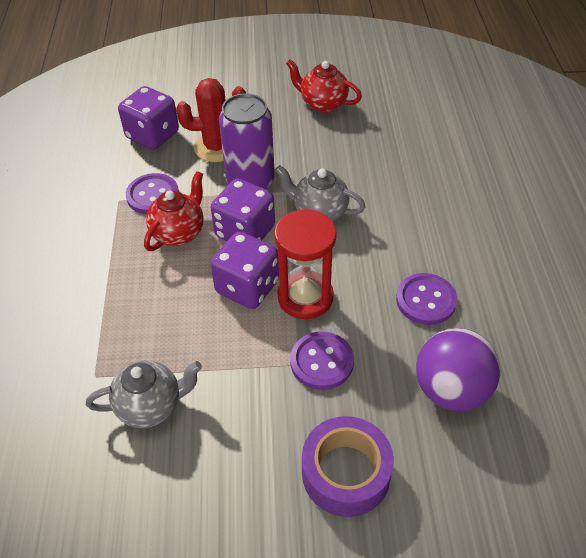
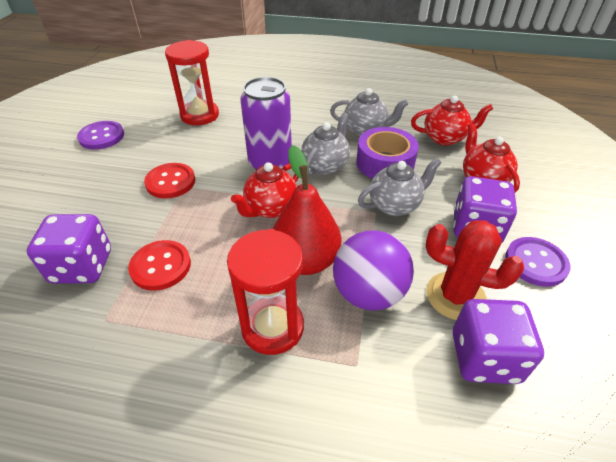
grey teapot: [86,360,202,428] [275,165,366,221] = 2 -> [301,112,350,176] [330,88,409,136] [358,158,442,216] = 3
purple button: [126,173,179,214] [290,332,354,390] [396,273,457,325] = 3 -> [77,121,124,150] [505,237,571,287] = 2
red button: none = 0 -> [128,240,191,291] [144,163,195,199] = 2
red hourglass: [274,209,337,319] = 1 -> [165,40,219,125] [227,229,304,355] = 2
red pear: none = 0 -> [273,145,342,275] = 1
red teapot: [144,171,203,251] [286,59,362,113] = 2 -> [231,162,299,218] [411,96,493,146] [463,123,520,193] = 3

